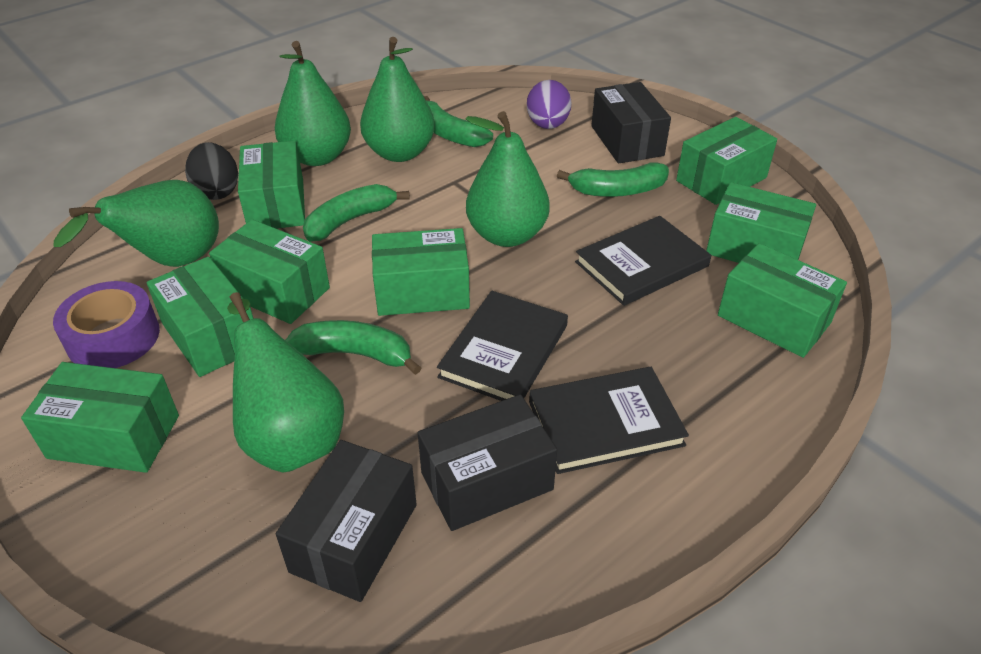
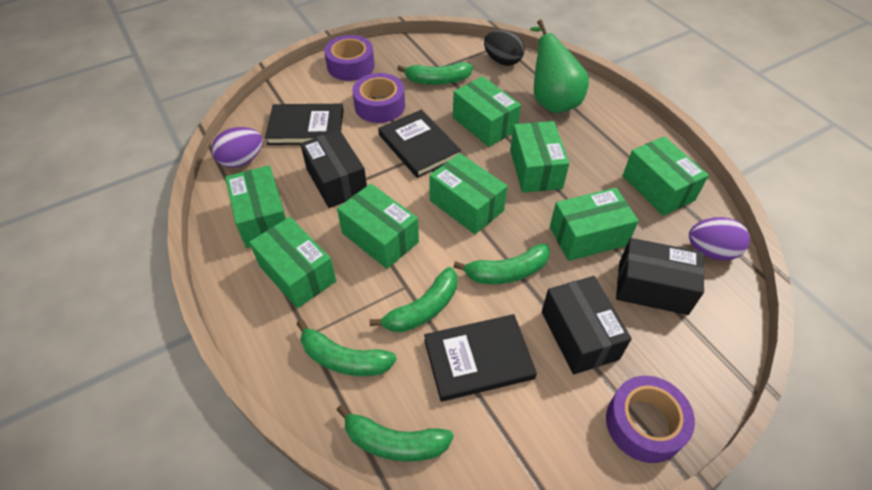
green banana: [285,320,421,375] [303,184,410,242] [424,96,493,147] [557,162,669,197] = 4 -> [297,319,397,376] [337,404,454,462] [370,267,457,332] [397,62,473,85] [453,244,550,284] = 5
green pear: [53,180,219,267] [227,292,344,473] [275,41,351,166] [360,37,435,162] [466,111,550,247] = 5 -> [530,20,589,113] = 1
purple egg: [527,80,571,129] = 1 -> [212,127,263,168] [689,217,750,261] = 2
purple tape: [53,281,160,368] = 1 -> [324,35,375,81] [352,73,405,123] [606,376,695,463] = 3

